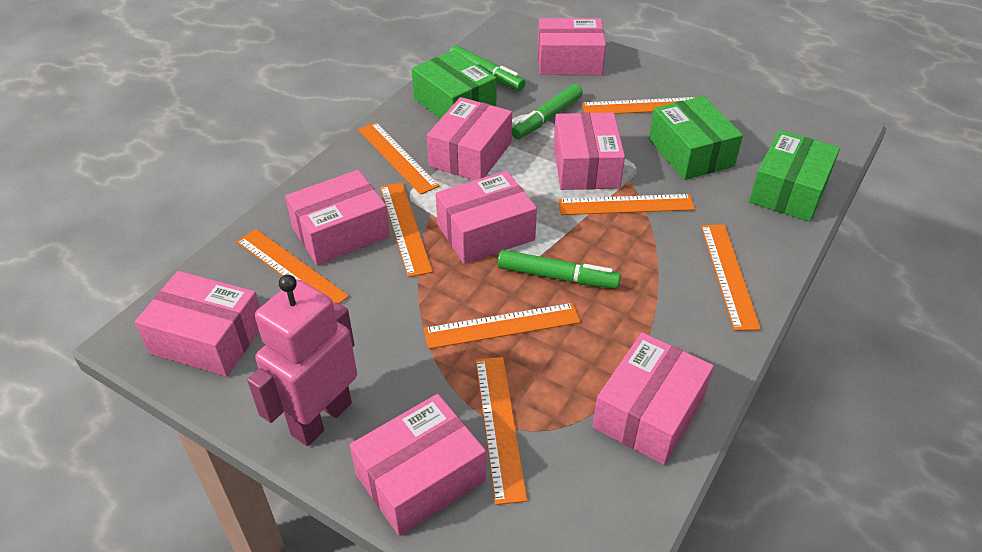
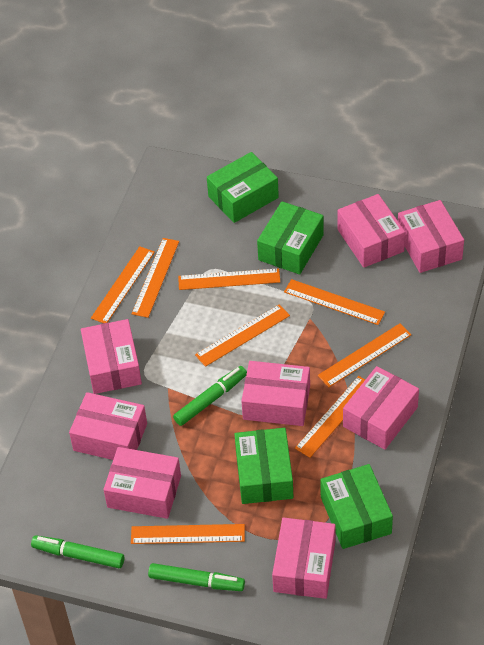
green box: [412,50,496,119] [649,96,743,180] [749,130,840,222] = 3 -> [207,152,279,223] [234,428,293,504] [257,201,324,274] [320,464,393,549] = 4
pink robot: [247,275,357,446] = 1 -> none = 0

